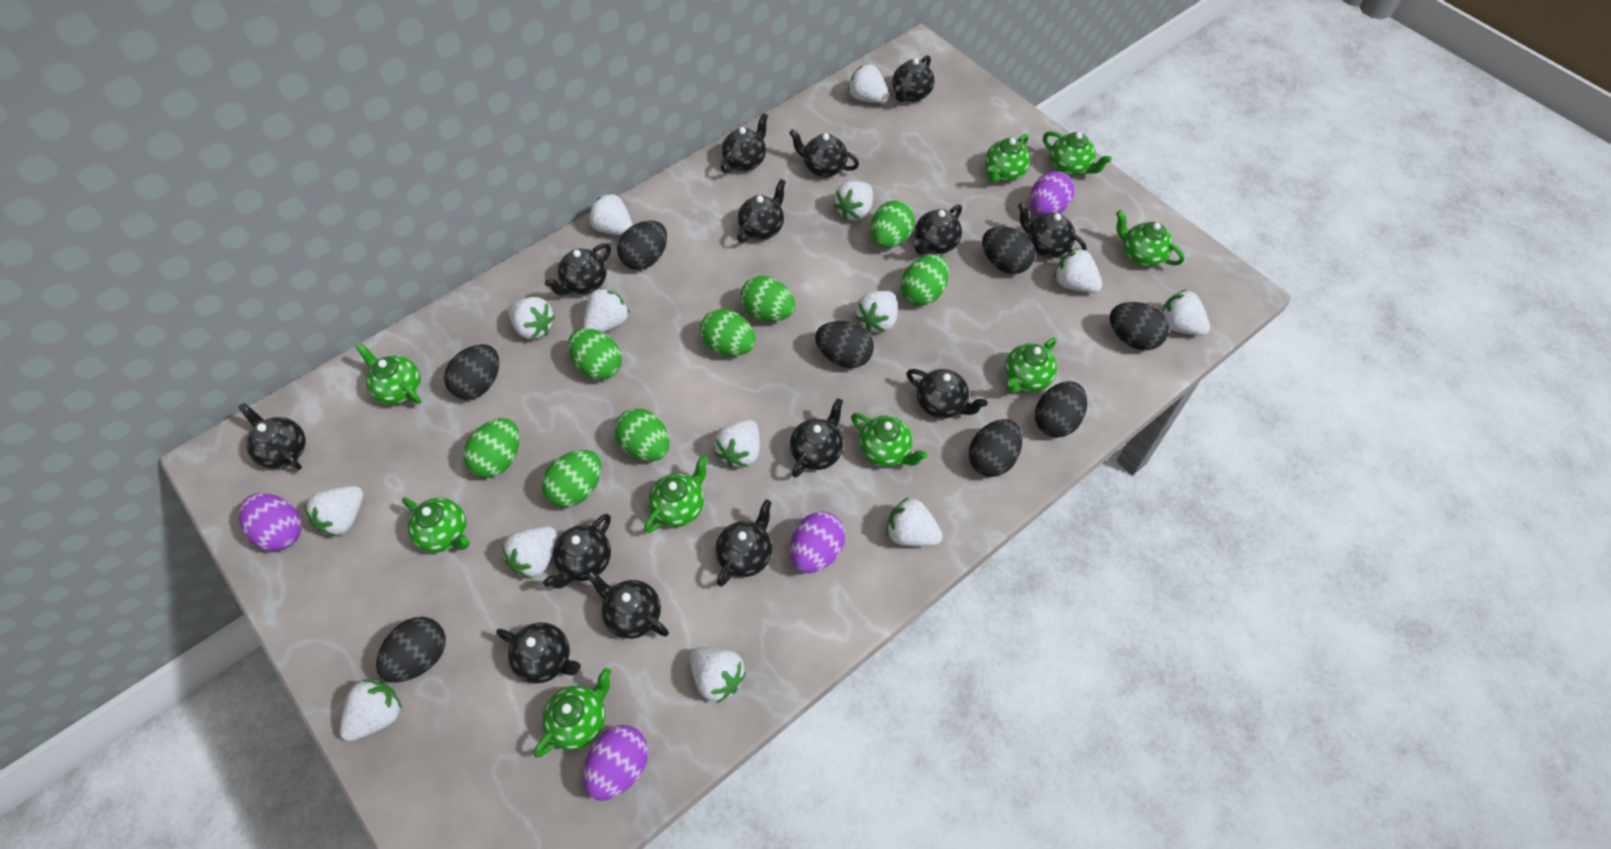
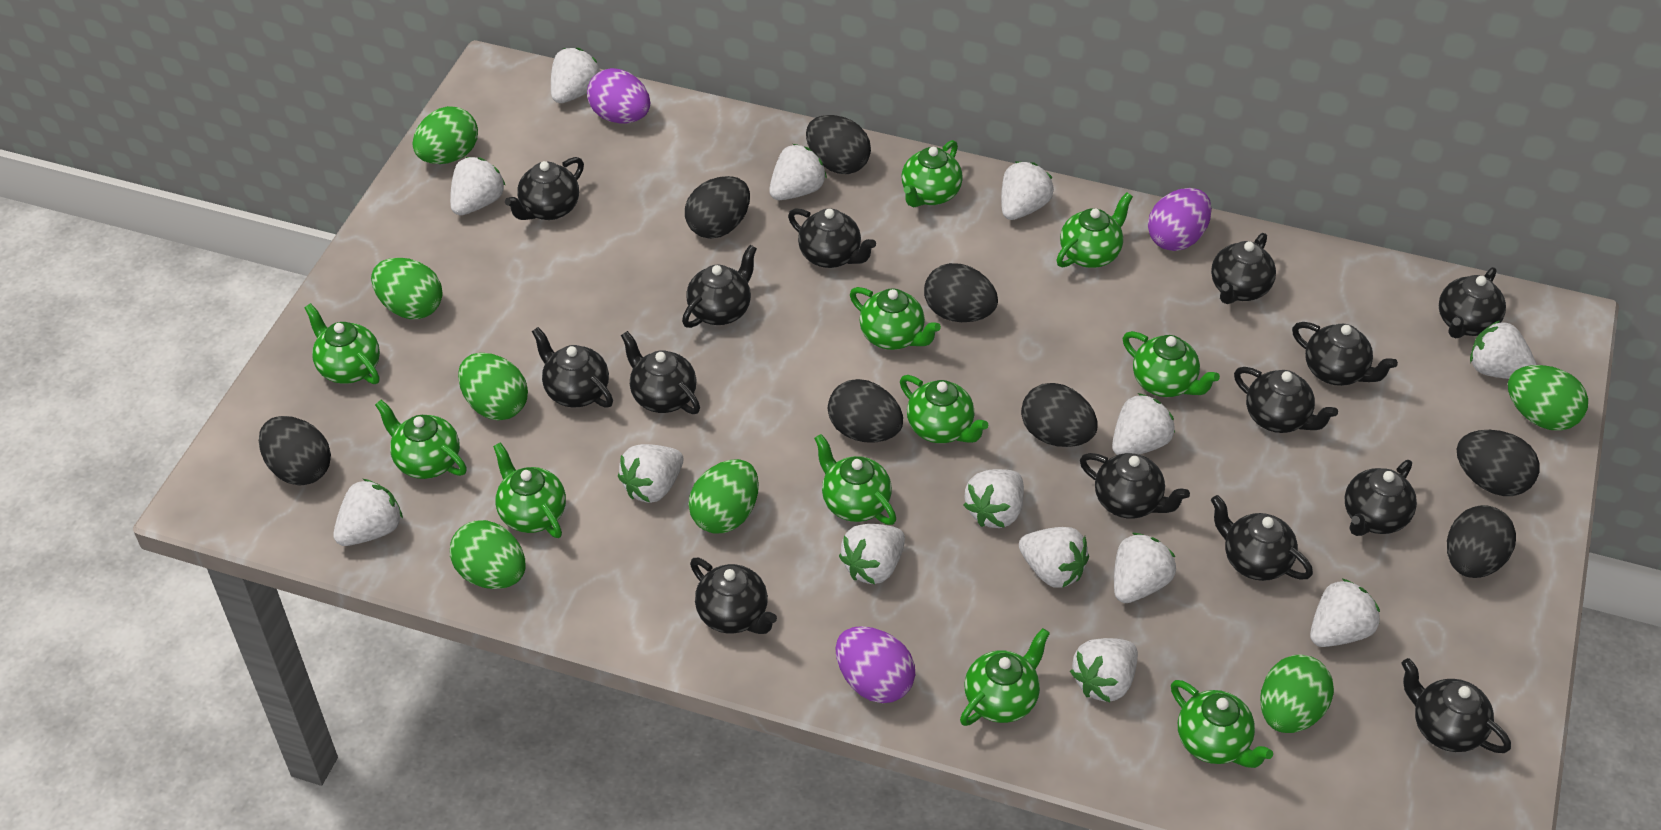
green egg: [463,418,520,478] [542,450,601,507] [568,328,622,380] [614,408,669,461] [700,309,755,356] [740,276,795,322] [870,200,915,248] [901,255,949,306] = 8 -> [371,258,443,319] [412,106,478,164] [450,520,525,589] [458,353,528,420] [688,459,759,534] [1260,654,1334,733] [1508,365,1588,431] = 7
green teapot: [355,343,421,405] [402,498,470,553] [534,668,611,757] [644,455,708,533] [851,413,927,467] [985,134,1030,182] [1005,337,1057,393] [1043,131,1112,176] [1116,210,1184,267] = 9 -> [304,303,380,384] [375,400,467,479] [493,442,566,538] [814,434,896,525] [850,287,941,350] [900,375,988,443] [901,140,963,207] [960,628,1050,726] [1057,192,1133,268] [1123,331,1220,397] [1171,680,1273,768] = 11
purple egg: [239,493,302,551] [583,725,648,800] [790,512,845,573] [1030,171,1075,216] = 4 -> [587,68,650,124] [835,626,915,703] [1148,188,1212,251] = 3

